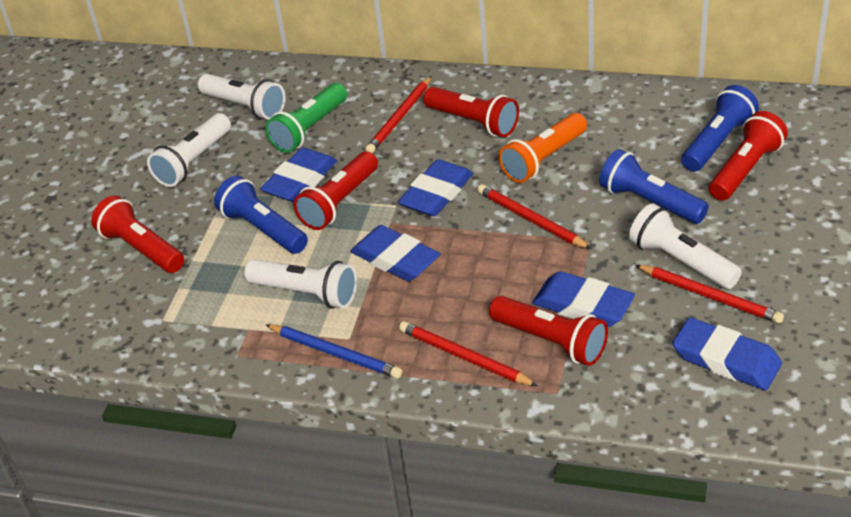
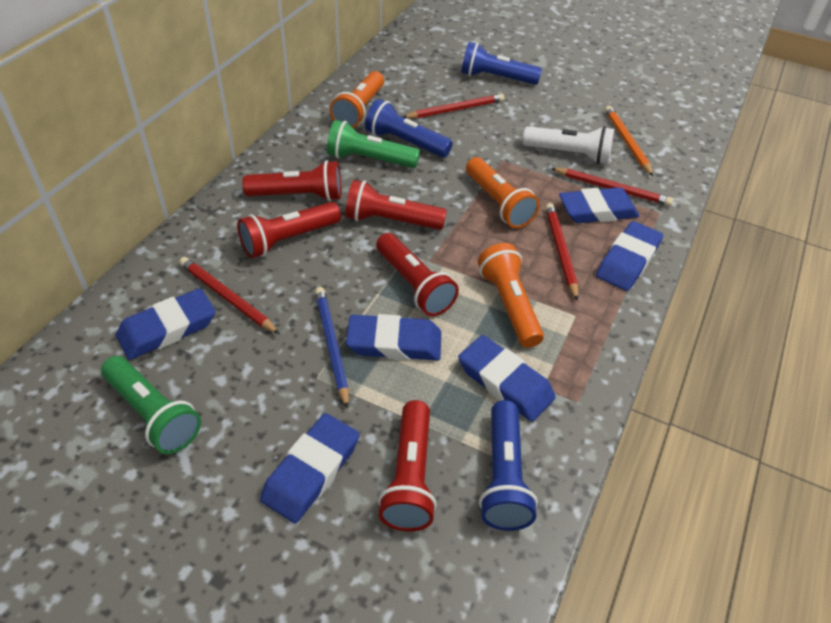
blue eraser: [260,147,337,202] [350,225,440,281] [398,159,473,216] [532,271,635,327] [672,317,782,390] = 5 -> [116,288,216,360] [260,413,360,523] [346,314,441,360] [458,335,556,422] [559,187,639,223] [596,221,663,291] = 6
green flashlight: [265,83,347,153] = 1 -> [101,356,201,454] [327,120,420,168] = 2
orange flashlight: [498,113,587,183] = 1 -> [330,71,384,128] [466,157,540,228] [478,243,544,348] = 3
orange pencil: none = 0 -> [605,106,653,176] = 1
white flashlight: [147,113,231,187] [198,74,285,120] [244,259,357,309] [629,203,742,289] = 4 -> [523,126,615,164] = 1

